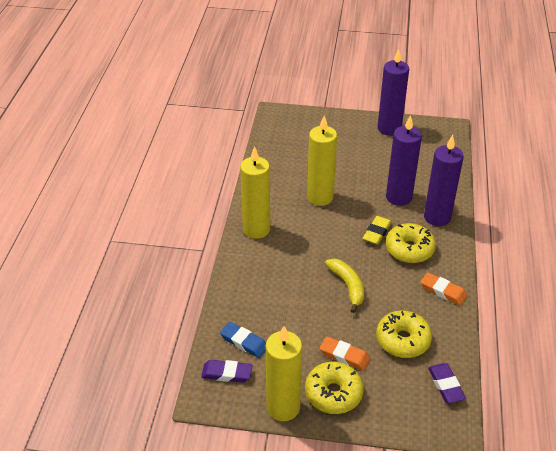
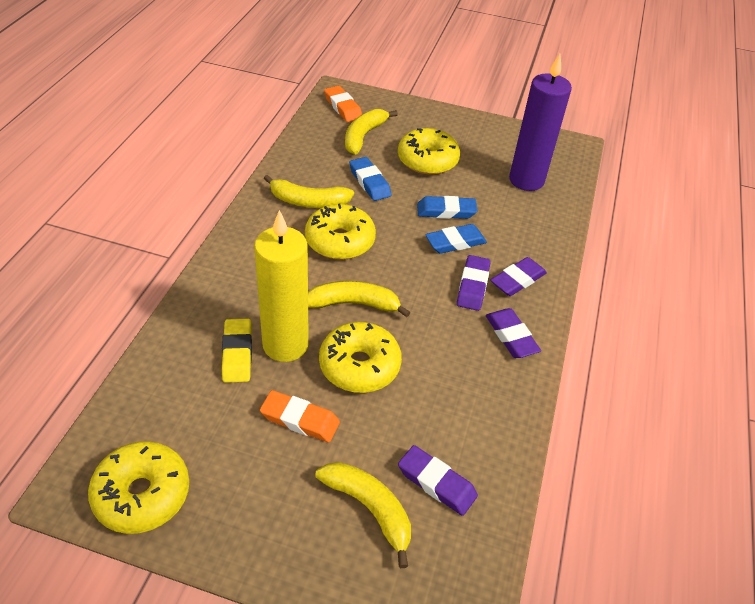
blue eraser: [220,322,266,358] = 1 -> [349,157,392,201] [417,196,477,219] [425,224,487,254] = 3
purple candle: [378,49,409,136] [386,115,422,206] [424,135,464,226] = 3 -> [509,54,572,191] = 1
purple eraser: [201,360,253,383] [428,363,466,403] = 2 -> [398,445,478,516] [457,255,491,311] [486,308,541,358] [490,257,547,296] = 4
yellow banana: [325,258,364,313] = 1 -> [264,175,354,208] [308,281,410,317] [315,462,411,568] [345,109,398,154] = 4
yellow candle: [240,146,270,239] [266,326,302,421] [307,115,337,206] = 3 -> [254,210,309,362] = 1
yellow donut: [305,361,364,414] [376,310,432,358] [386,223,436,263] = 3 -> [88,441,189,534] [305,204,376,260] [319,322,402,393] [398,128,460,175] = 4

